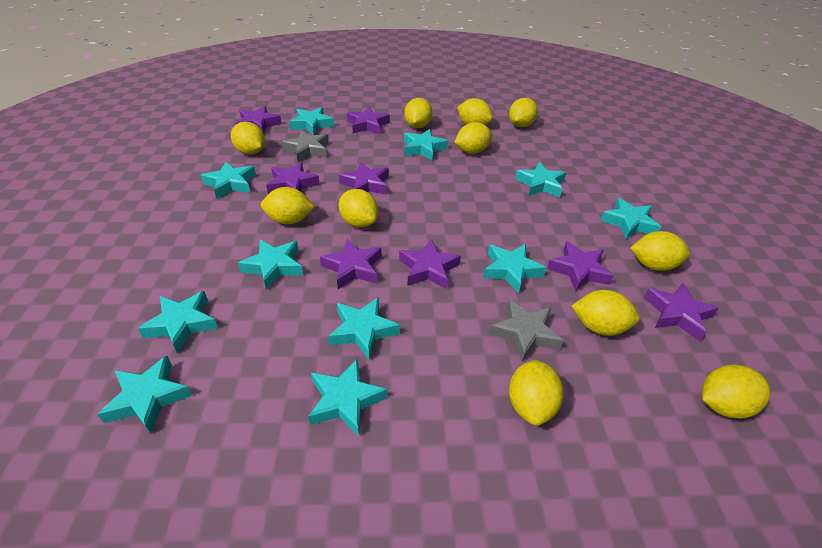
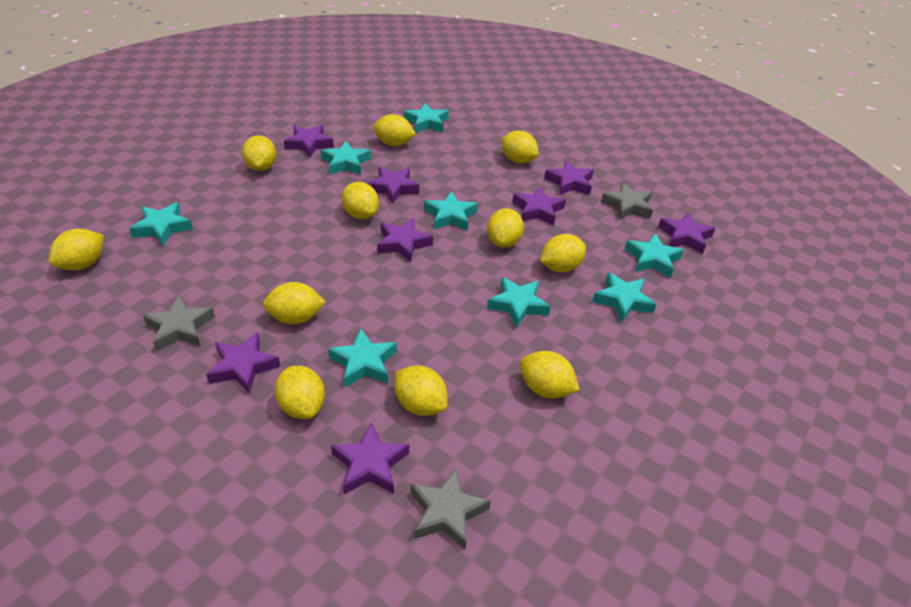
grey star: [282,130,329,162] [489,299,563,362] = 2 -> [143,296,215,352] [411,467,491,550] [601,182,653,220] = 3
turquoise star: [97,356,192,434] [138,291,218,354] [201,161,256,199] [238,240,303,290] [289,107,334,135] [308,359,387,436] [328,297,400,360] [404,129,448,160] [483,244,547,294] [515,162,566,197] [600,198,661,239] = 11 -> [129,202,193,246] [321,141,371,175] [328,329,397,388] [404,103,449,133] [424,191,478,231] [487,277,551,328] [592,272,657,322] [624,233,684,278] = 8

